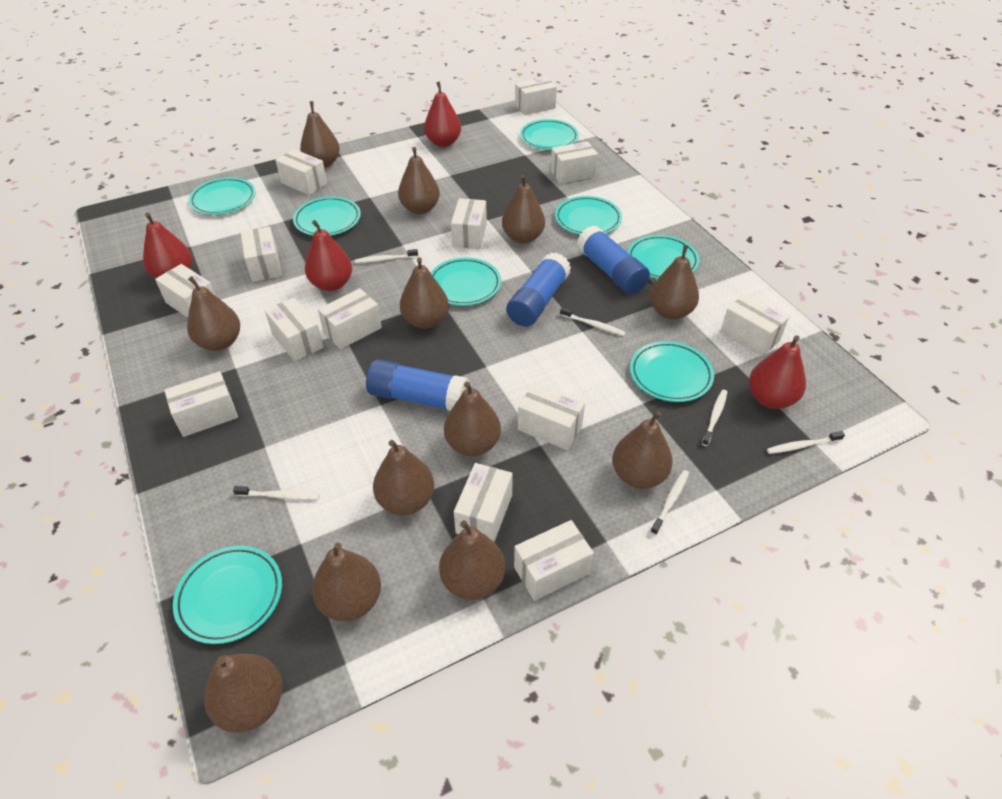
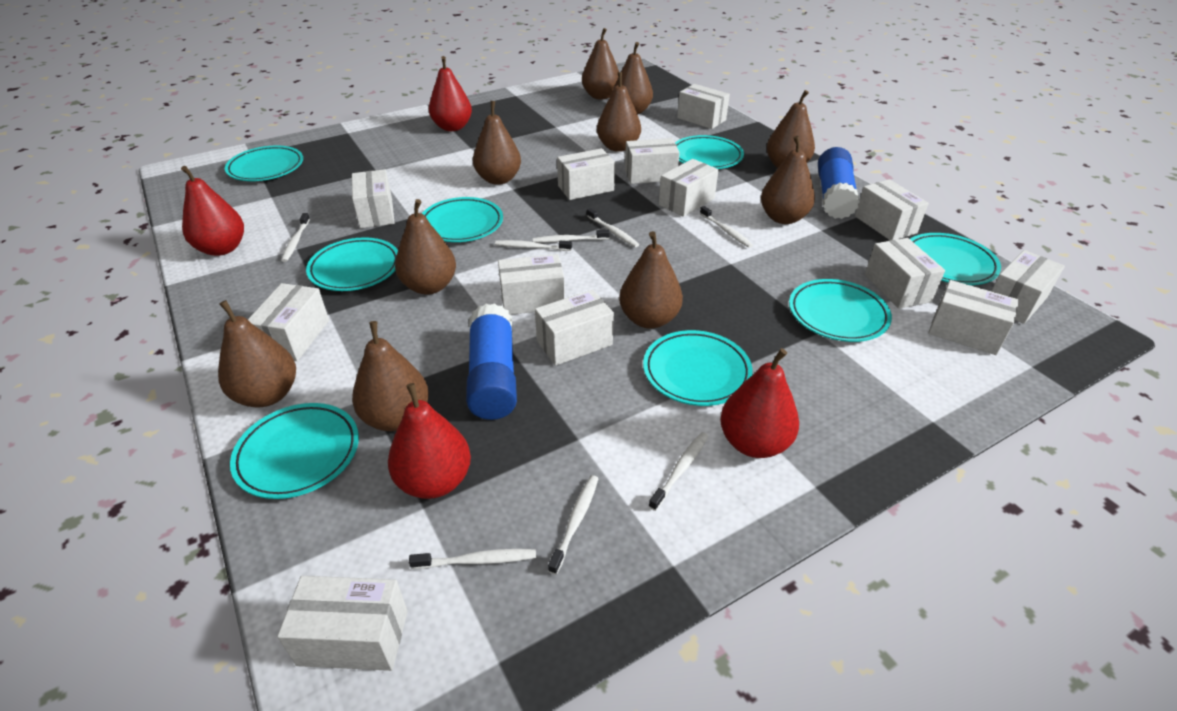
blue glue stick: [366,359,469,411] [506,253,571,327] [576,225,650,294] = 3 -> [466,303,517,420] [818,147,860,219] = 2
brown pear: [187,276,240,351] [204,654,283,733] [300,101,340,168] [312,543,381,621] [373,440,434,515] [398,147,440,214] [400,257,449,329] [439,520,505,600] [444,382,501,456] [502,175,545,244] [612,411,673,489] [650,245,699,320] = 12 -> [218,300,296,408] [352,321,429,431] [395,199,456,295] [473,101,521,185] [582,28,619,100] [597,72,641,152] [614,42,653,115] [619,231,683,329] [761,136,815,224] [767,90,815,168] = 10
white toothbrush: [233,486,320,500] [355,249,418,263] [560,307,626,336] [651,470,689,535] [702,390,727,446] [767,431,845,454] = 6 -> [281,213,310,262] [409,549,536,569] [495,240,572,251] [533,230,610,243] [548,475,599,575] [586,208,639,247] [649,432,708,511] [700,206,753,248] = 8

